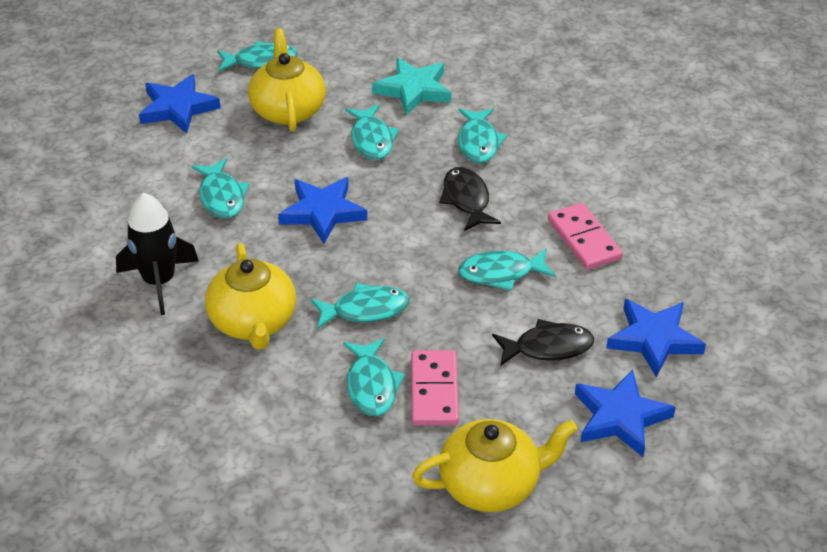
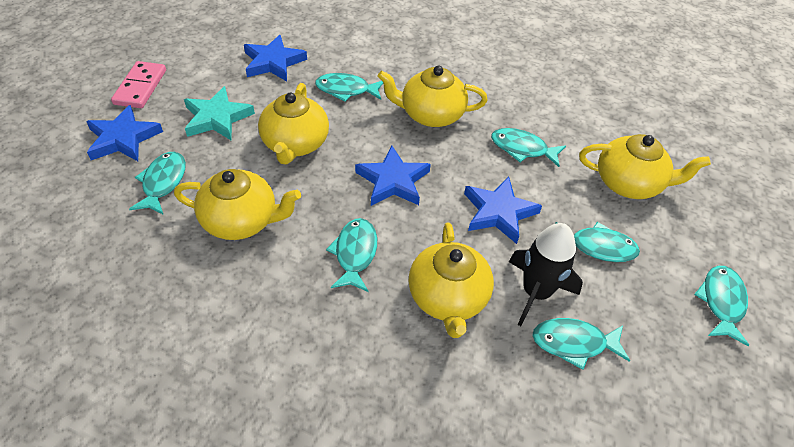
black fish: [440,167,501,231] [492,319,594,366] = 2 -> none = 0
pink domino: [411,350,459,425] [548,203,623,270] = 2 -> [111,61,166,108] = 1
yellow teapot: [205,243,296,350] [248,28,326,132] [412,419,578,512] = 3 -> [174,169,301,240] [258,83,329,164] [377,66,488,127] [408,222,494,338] [579,134,711,199] = 5

